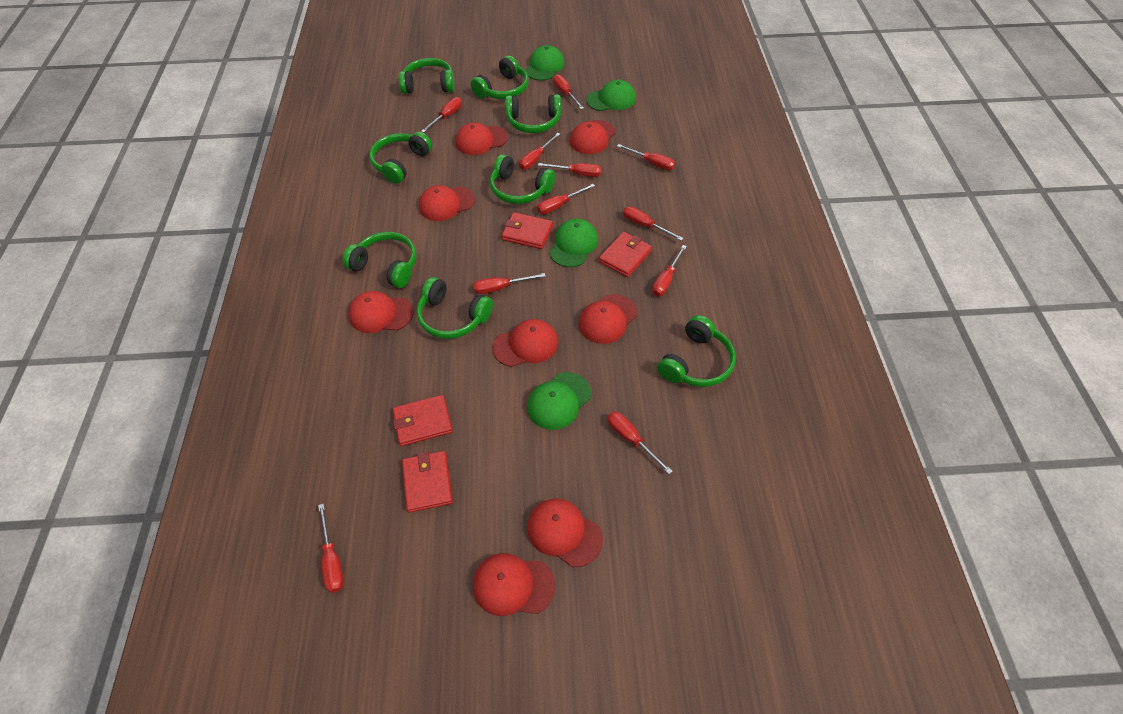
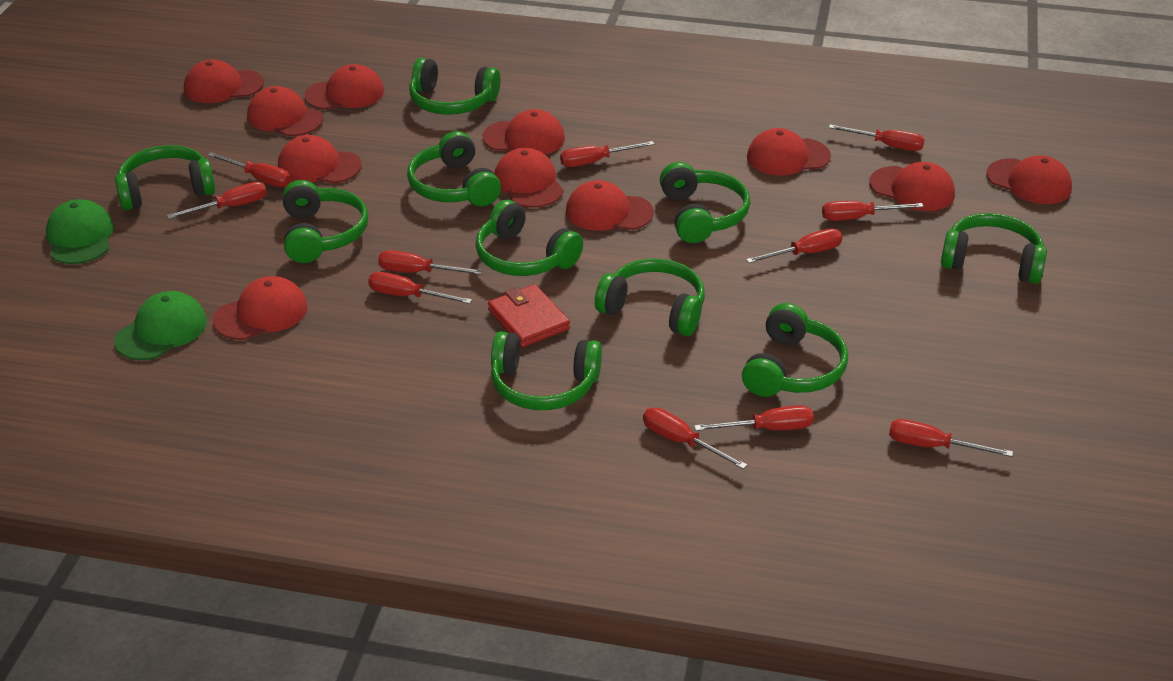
green cap: [525,45,564,81] [527,372,591,430] [549,219,598,267] [586,80,636,111] = 4 -> [46,199,114,264] [114,291,207,360] = 2
green headphones: [343,232,417,288] [369,132,432,184] [399,58,455,94] [416,277,493,339] [471,56,529,99] [490,154,555,204] [505,94,561,133] [658,315,736,387] = 8 -> [115,145,215,210] [283,180,368,263] [407,131,501,206] [409,58,501,115] [475,200,583,276] [491,331,602,410] [595,259,705,336] [660,162,750,243] [742,303,848,397] [941,213,1047,284] = 10
red cap: [349,291,414,333] [419,185,475,221] [455,123,508,155] [473,553,555,616] [492,319,558,367] [527,498,603,567] [570,120,615,154] [579,294,637,344] = 8 -> [184,60,264,103] [213,276,308,340] [247,86,323,136] [278,135,362,183] [304,64,384,110] [483,109,565,154] [494,148,564,208] [566,180,654,231] [747,128,831,175] [869,162,955,211] [986,155,1072,204] = 11
red wallet: [393,395,453,446] [402,451,453,513] [501,212,553,249] [599,232,652,277] = 4 -> [488,284,570,347] = 1

